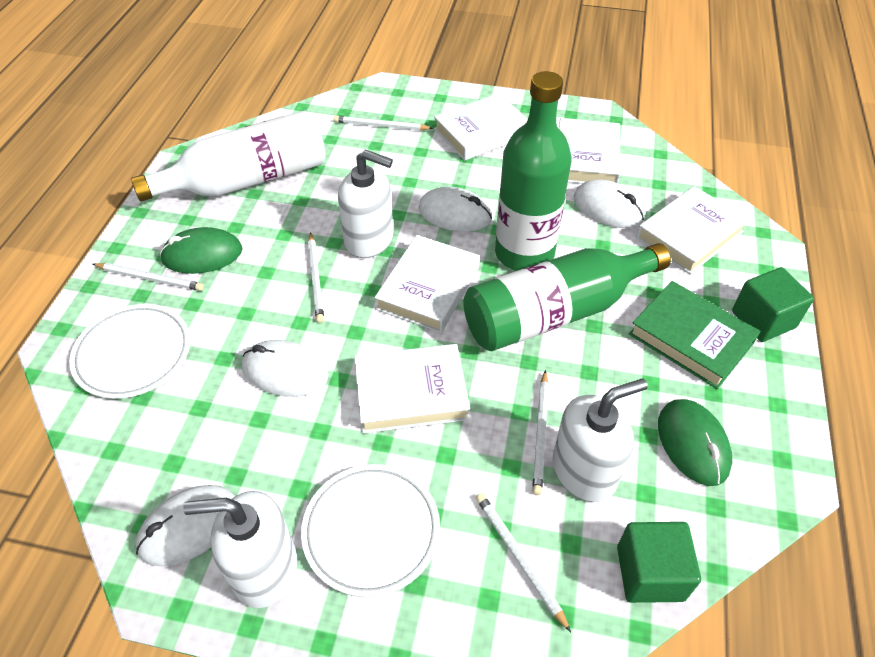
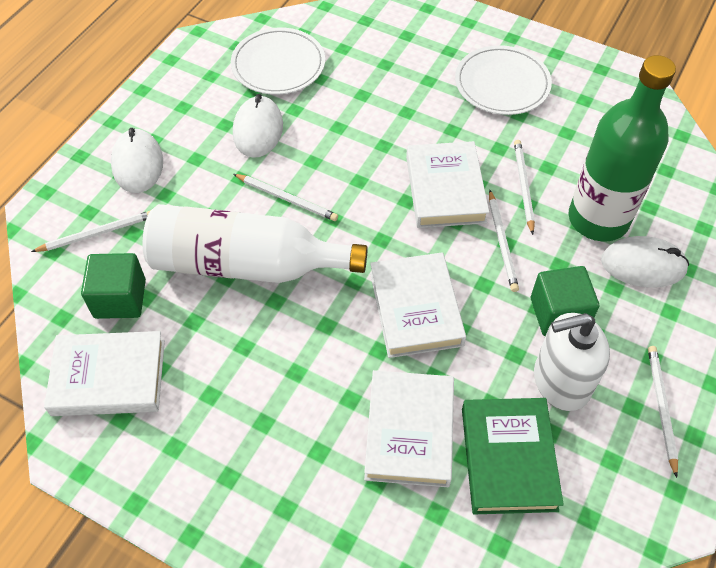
green bottle: [463,243,671,351] [495,71,572,271] = 2 -> [569,55,676,241] = 1
green mouse: [160,227,242,274] [658,399,732,486] = 2 -> none = 0
white book: [354,344,470,434] [374,235,480,333] [434,93,528,161] [559,118,620,184] [636,186,749,274] = 5 -> [44,331,165,416] [364,370,454,487] [370,252,466,358] [406,141,489,228] = 4
white mouse: [136,485,235,567] [242,340,329,397] [418,187,492,232] [574,179,645,228] = 4 -> [111,128,163,193] [233,94,283,158] [601,236,689,288] = 3
white soap dispenser: [183,491,297,608] [338,149,393,258] [553,379,648,502] = 3 -> [534,313,610,411] = 1

